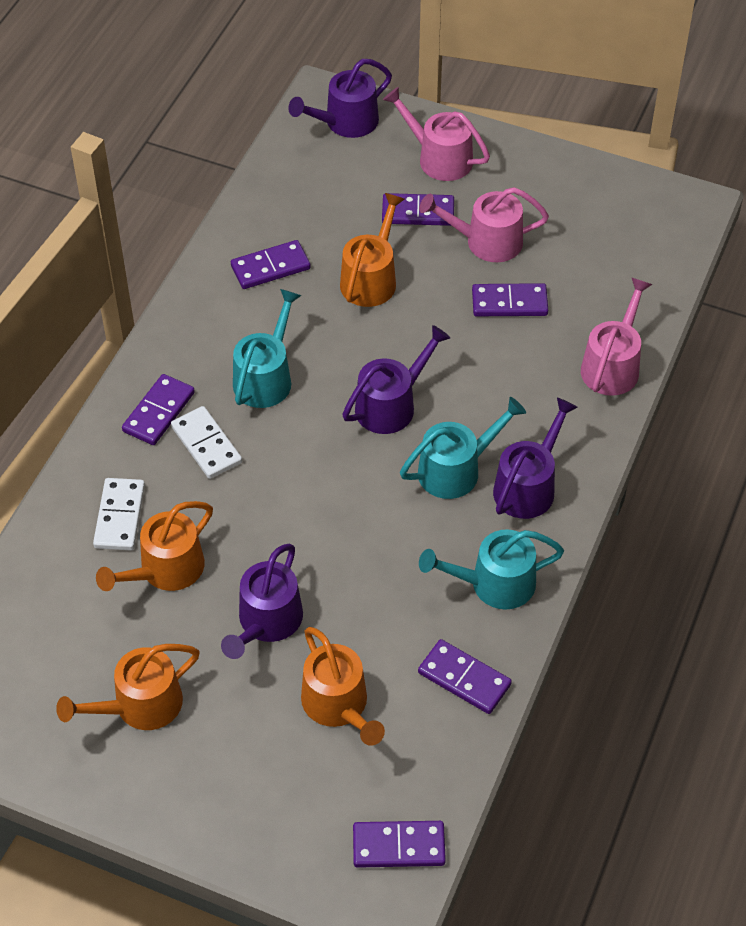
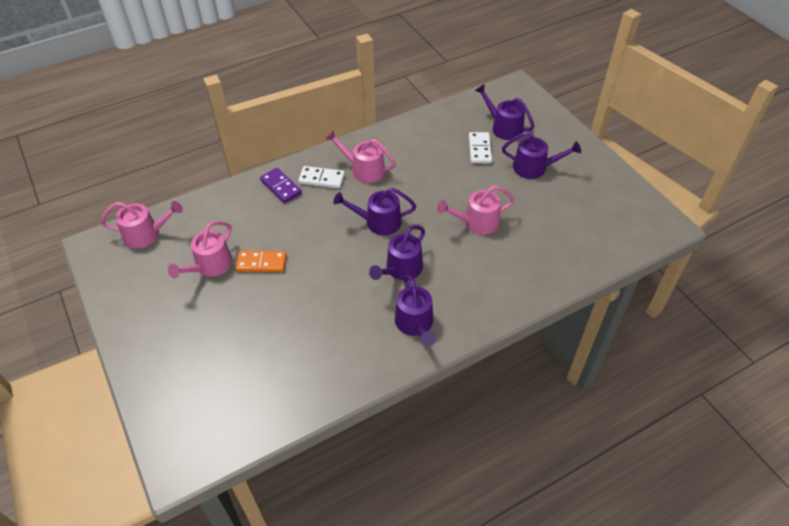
orange domino: none = 0 -> [236,251,286,272] = 1
orange watering can: [56,644,200,730] [96,501,213,591] [301,627,385,746] [340,193,405,307] = 4 -> none = 0
pink watering can: [383,87,490,181] [419,187,549,262] [581,278,652,396] = 3 -> [100,201,183,248] [168,221,233,278] [325,130,396,183] [437,185,515,235] = 4
purple domino: [122,374,195,445] [231,240,311,289] [353,821,446,868] [382,193,454,226] [418,639,512,714] [472,283,548,316] = 6 -> [260,168,302,203] = 1
purple watering can: [221,544,303,659] [288,59,392,138] [342,325,450,434] [493,397,578,519] = 4 -> [333,188,416,235] [369,225,425,280] [395,275,436,346] [475,84,535,140] [502,132,581,179] = 5
turquoise watering can: [233,289,301,408] [400,397,526,499] [419,529,564,610] = 3 -> none = 0

